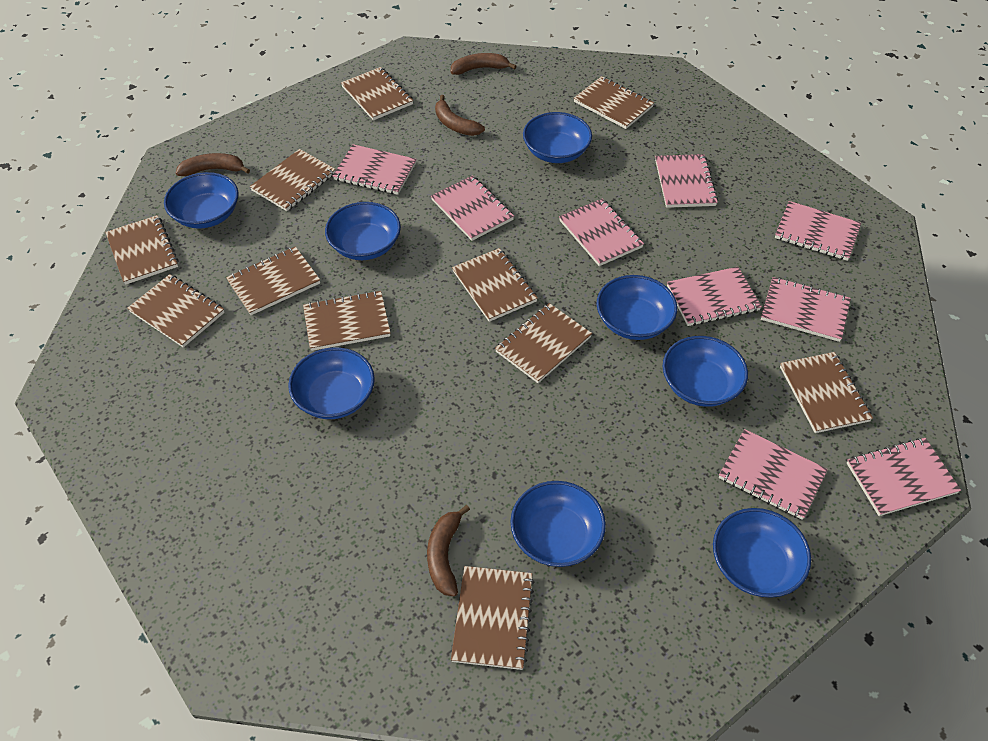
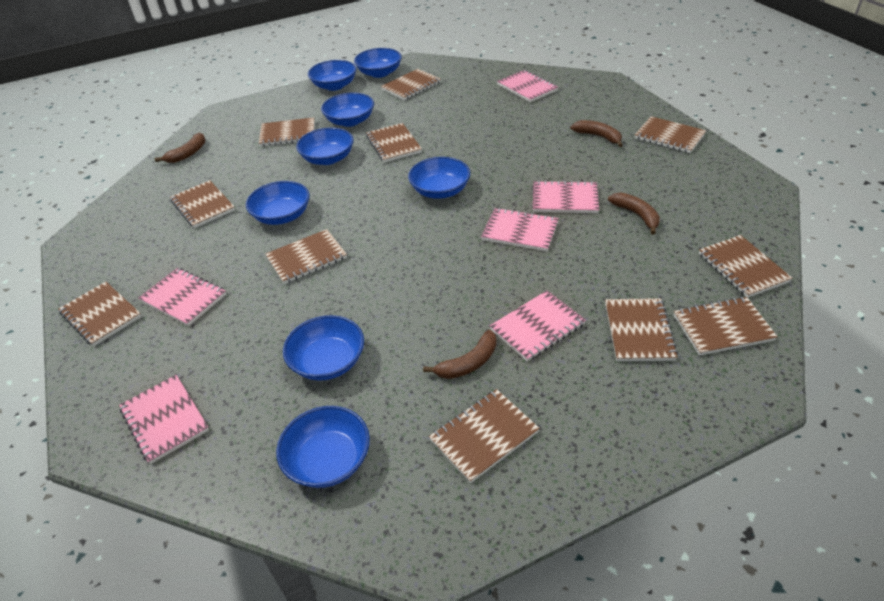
pink notebook: [333,144,417,195] [431,175,514,241] [559,198,644,266] [655,154,718,208] [667,267,762,326] [719,429,828,520] [761,277,851,342] [775,201,861,261] [847,438,961,516] = 9 -> [119,375,209,464] [138,268,226,326] [481,208,559,251] [490,291,586,362] [497,70,558,102] [533,181,599,213] = 6

